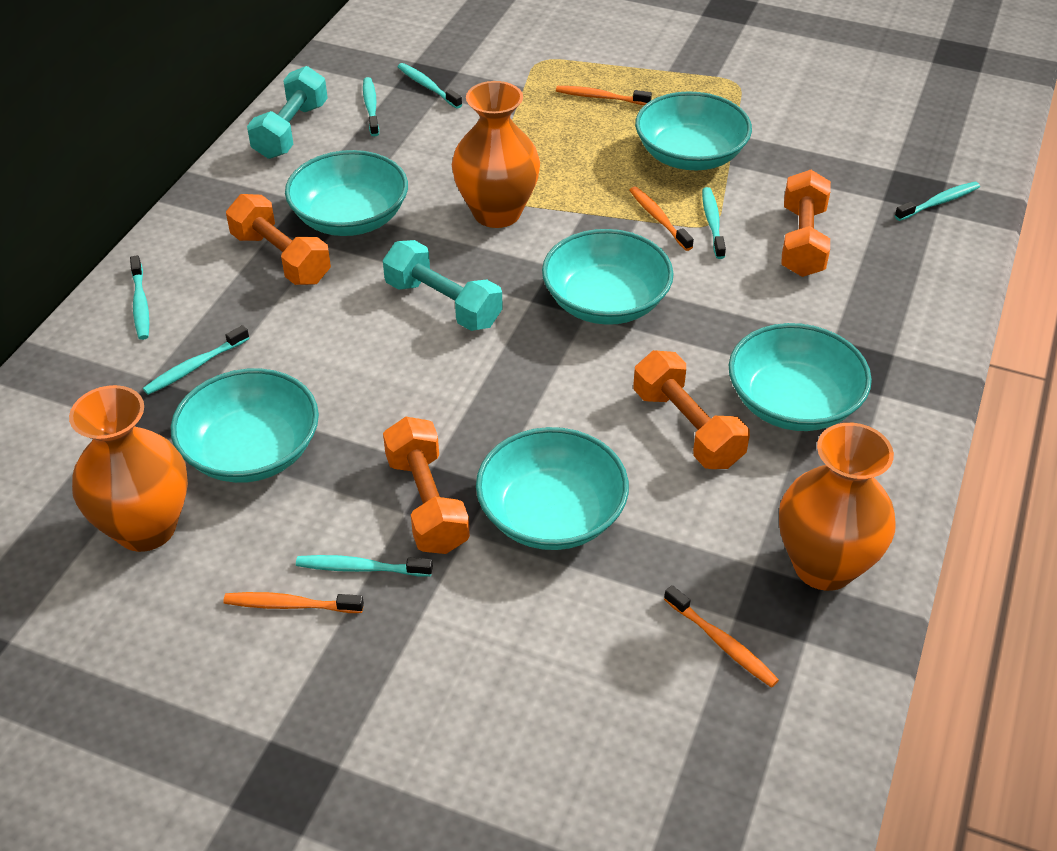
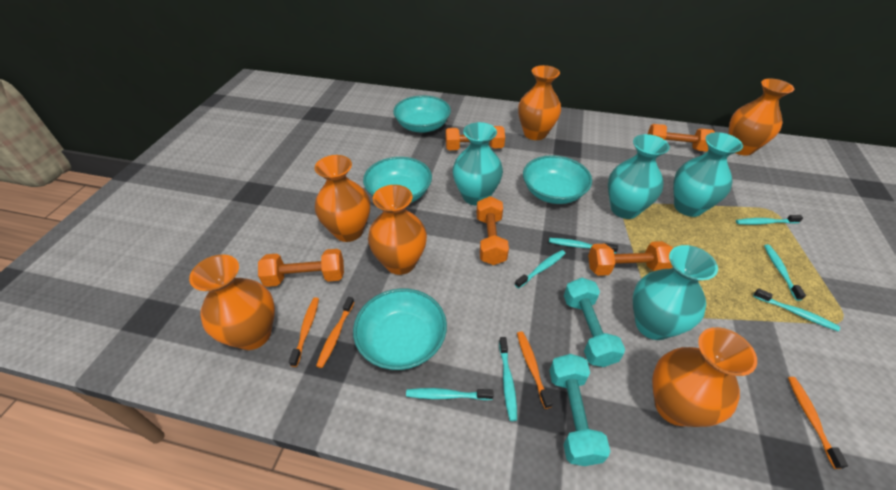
orange dumbbell: [226,194,331,285] [383,417,470,554] [634,350,750,469] [781,170,831,277] = 4 -> [258,249,344,287] [446,126,505,150] [476,196,509,265] [588,241,673,276] [647,124,715,152] = 5
orange vase: [69,385,188,552] [452,81,540,228] [779,423,896,591] = 3 -> [189,255,275,350] [314,155,370,242] [368,185,427,275] [518,65,561,140] [652,327,757,427] [729,79,794,156] = 6
turquoise bowl: [171,368,319,483] [285,150,408,236] [476,427,629,550] [542,229,674,325] [635,91,752,170] [729,323,872,431] = 6 -> [353,288,447,370] [363,157,432,203] [393,95,451,133] [523,155,592,204] = 4
turquoise vase: none = 0 -> [453,122,503,206] [608,134,670,219] [633,245,718,340] [673,132,743,217] = 4

